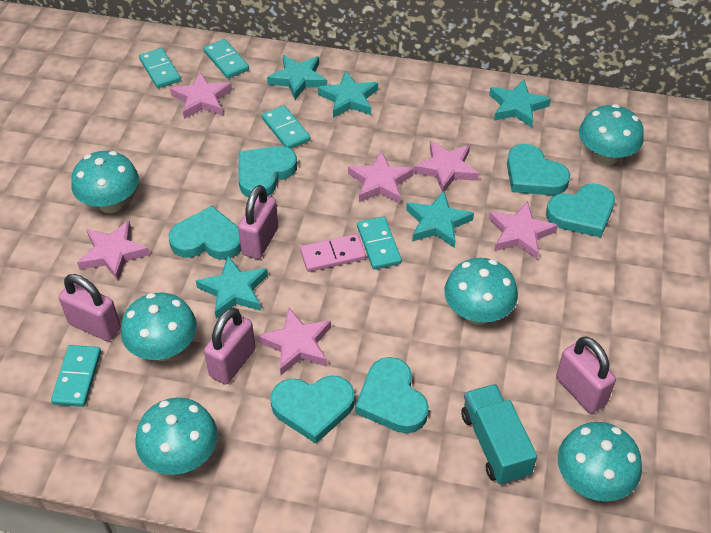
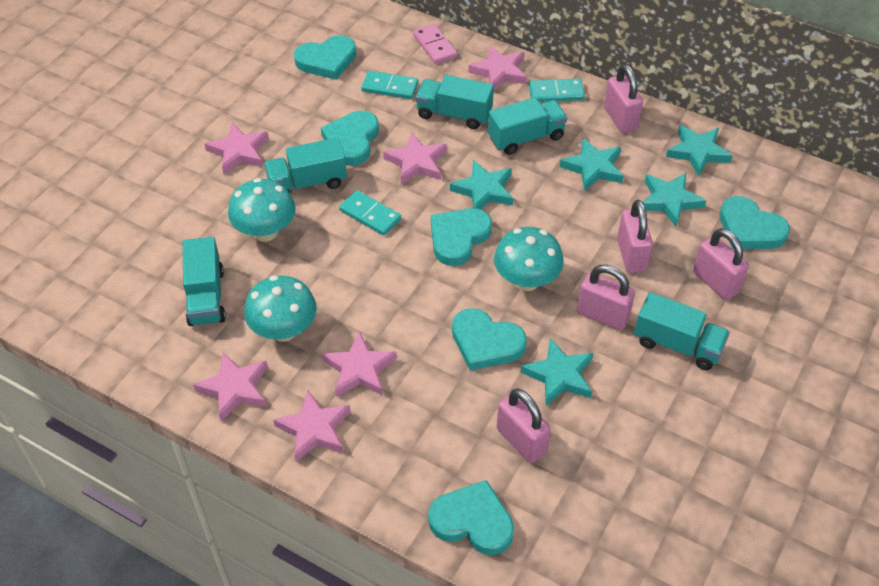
pink padlock: [59,274,121,341] [204,308,256,384] [238,185,278,259] [556,336,616,414] = 4 -> [497,389,551,463] [577,264,635,330] [604,64,643,133] [617,200,653,273] [693,228,749,300] = 5
turquoise domino: [51,345,101,407] [139,48,181,88] [203,39,249,78] [262,105,311,149] [357,216,402,270] = 5 -> [339,190,401,236] [361,71,418,99] [529,78,585,102] = 3
turquoise mushroom: [71,151,139,213] [121,293,197,361] [135,398,218,475] [444,258,518,325] [558,422,642,502] [579,104,644,166] = 6 -> [228,178,296,242] [244,276,317,342] [494,227,564,291] = 3
turquoise truck: [461,384,537,485] = 1 -> [183,237,226,326] [264,138,347,193] [416,75,494,129] [488,97,567,155] [634,292,730,370] = 5

